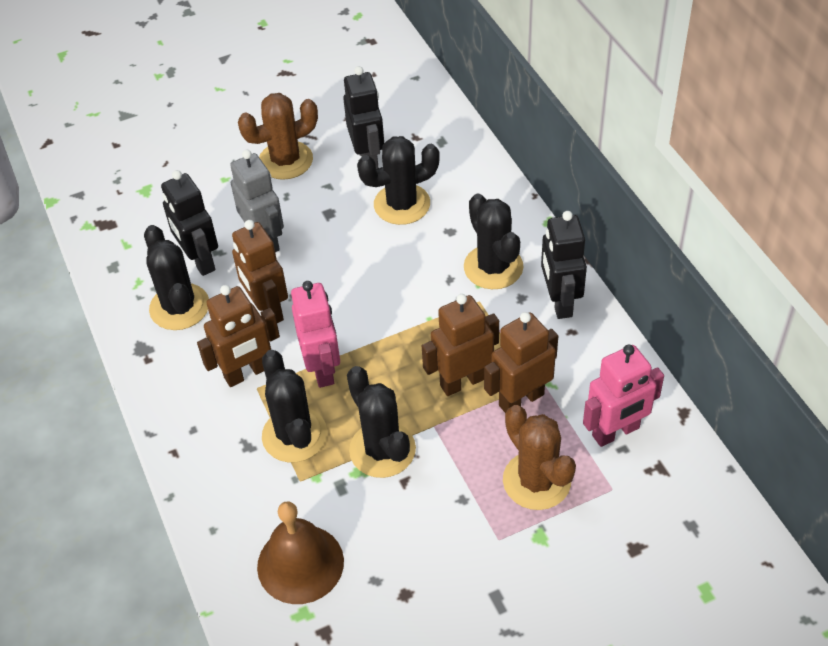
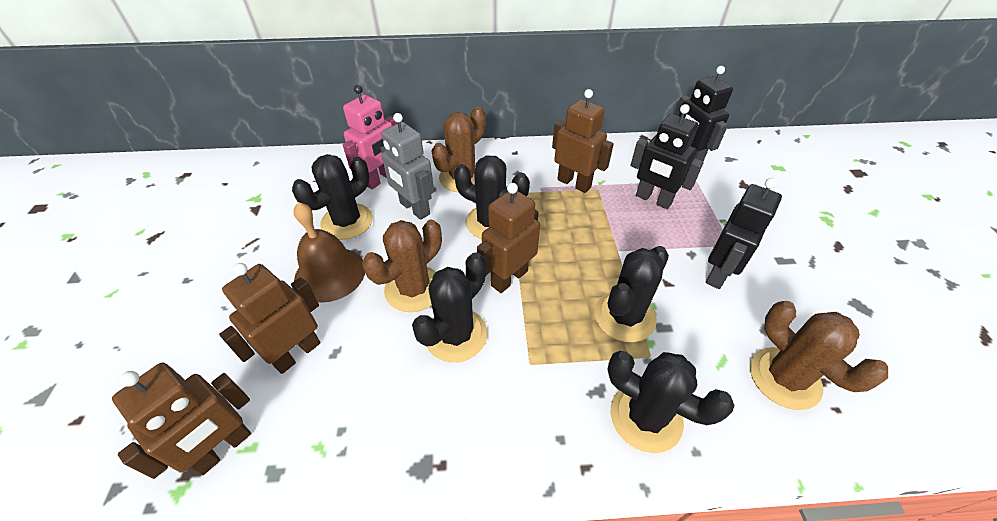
brown cactus: [238,93,318,180] [503,405,576,510] = 2 -> [362,220,442,312] [431,107,486,192] [750,301,888,410] = 3
pink robot: [291,281,340,388] [583,344,664,447] = 2 -> [343,85,397,189] = 1

